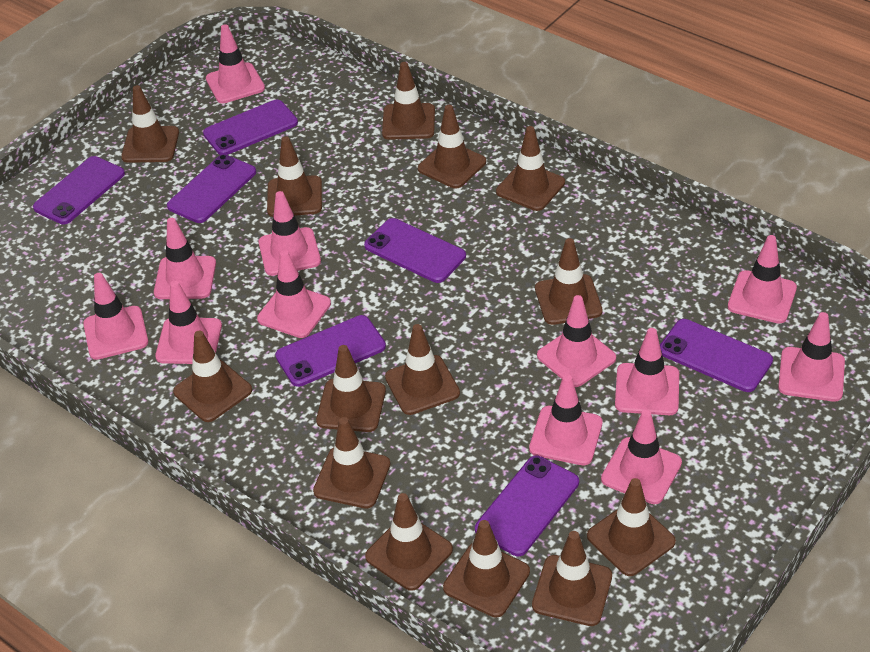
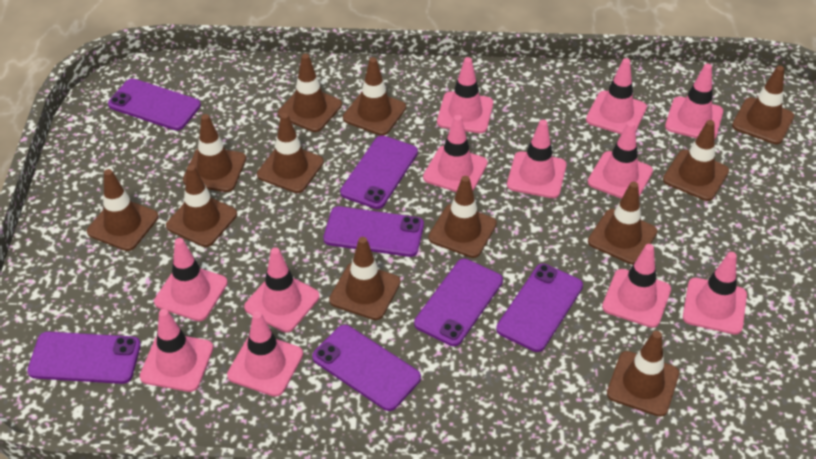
brown traffic cone: [121,85,179,163] [173,331,252,422] [267,136,322,217] [313,417,390,509] [316,345,386,432] [365,493,453,591] [382,62,435,140] [385,324,460,415] [418,105,486,188] [443,520,530,618] [496,126,565,211] [532,531,612,626] [535,238,603,325] [587,478,676,576] = 14 -> [87,169,159,251] [166,165,237,247] [183,114,246,192] [257,113,324,193] [278,54,342,132] [329,237,400,320] [343,57,406,136] [428,176,497,258] [588,182,657,265] [607,331,679,417] [663,120,729,201] [732,66,794,144] = 12

